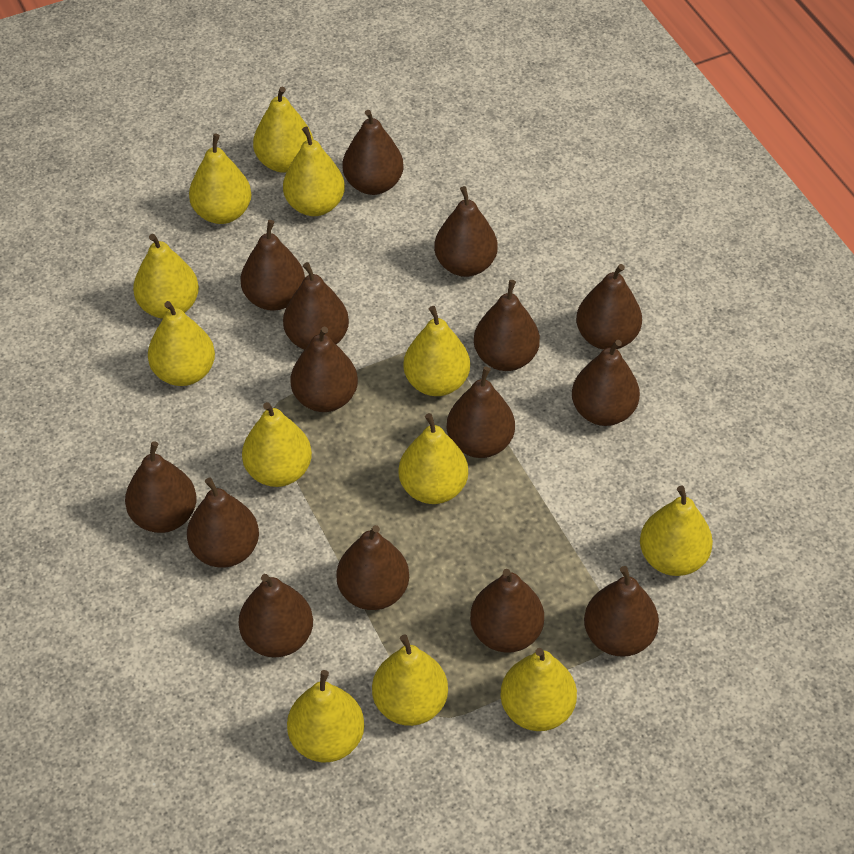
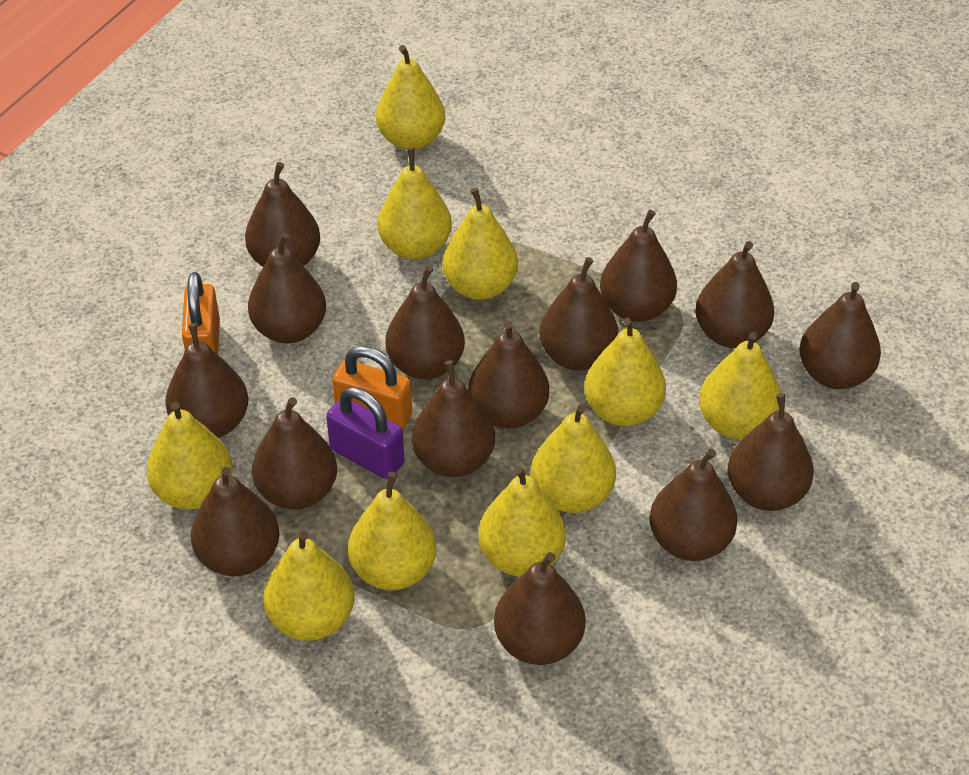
orange padlock: none = 0 -> [182,272,220,355] [332,346,412,430] = 2
purple padlock: none = 0 -> [326,387,404,479] = 1
yellow pear: [133,234,199,319] [148,301,215,386] [189,134,251,224] [242,402,312,487] [253,87,313,173] [283,127,345,216] [287,670,364,762] [372,634,448,726] [398,413,468,504] [403,306,470,396] [500,648,577,731] [640,486,713,576] = 12 -> [147,402,233,510] [263,531,355,641] [348,472,436,590] [376,45,445,150] [378,147,452,260] [442,188,518,300] [478,466,566,576] [531,404,616,513] [585,317,666,426] [699,332,781,439] = 10

